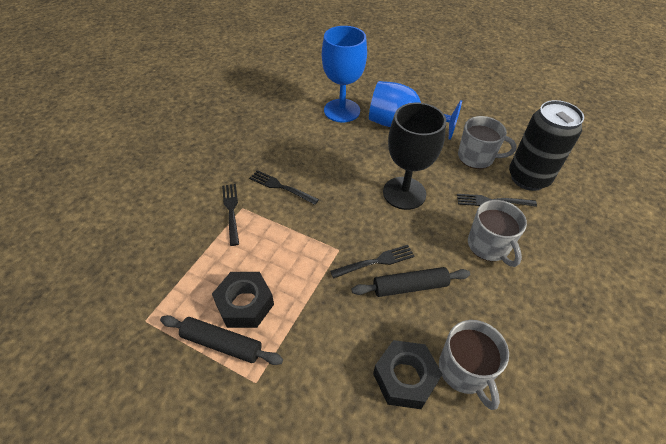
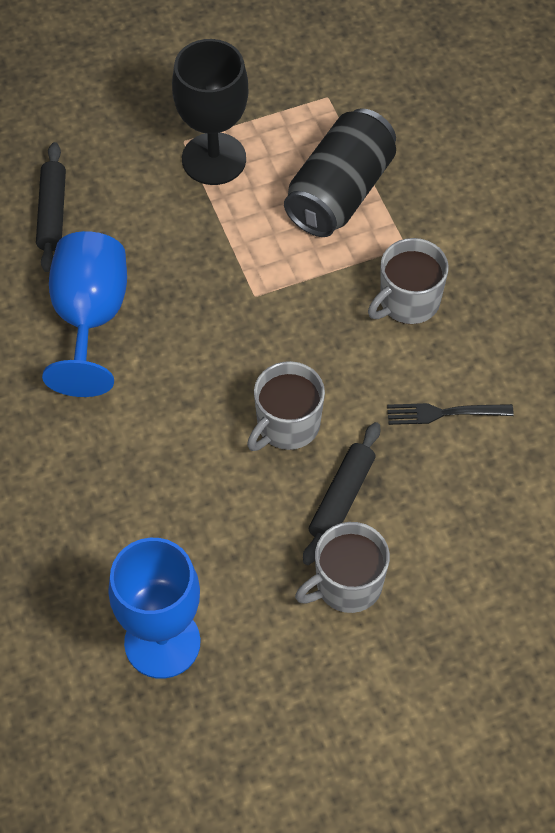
black fork: [222,184,239,246] [249,170,319,205] [330,245,415,279] [457,194,537,207] = 4 -> [387,403,514,425] = 1
black nut: [212,272,274,328] [373,340,443,409] = 2 -> none = 0

